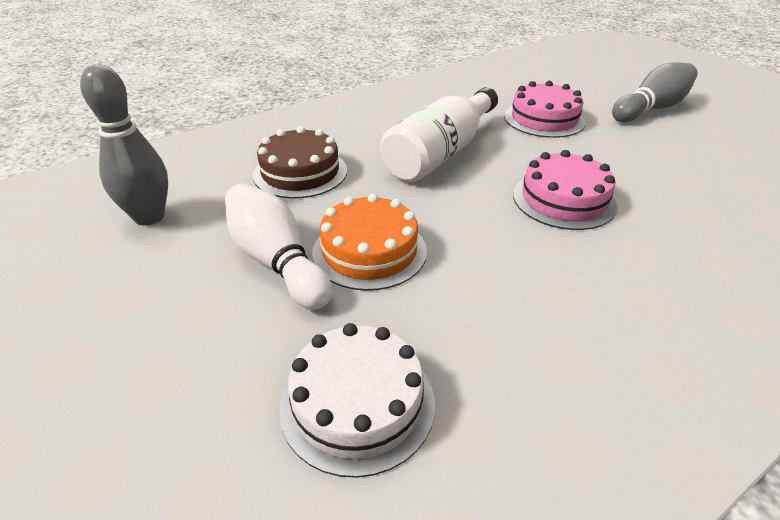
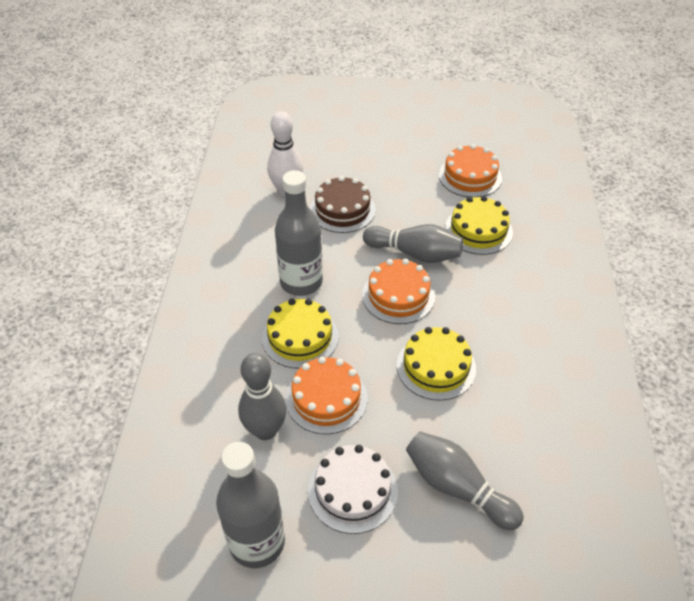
grey bottle: none = 0 -> [216,442,285,568] [275,170,323,296] = 2
grey bowling pin: [80,65,168,226] [612,62,697,122] = 2 -> [238,353,287,440] [363,224,463,263] [406,431,524,530] = 3
orange cake: [312,194,427,291] = 1 -> [286,356,367,434] [362,259,435,324] [439,144,502,198] = 3
pink cake: [504,81,586,138] [513,150,617,230] = 2 -> none = 0
white bottle: [380,87,498,182] = 1 -> none = 0
yellow cake: none = 0 -> [262,299,339,369] [397,327,476,401] [445,196,513,255] = 3

